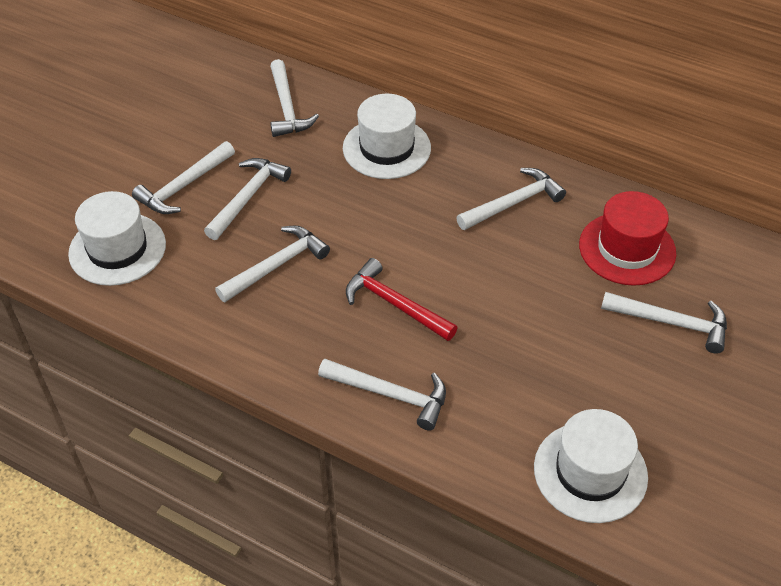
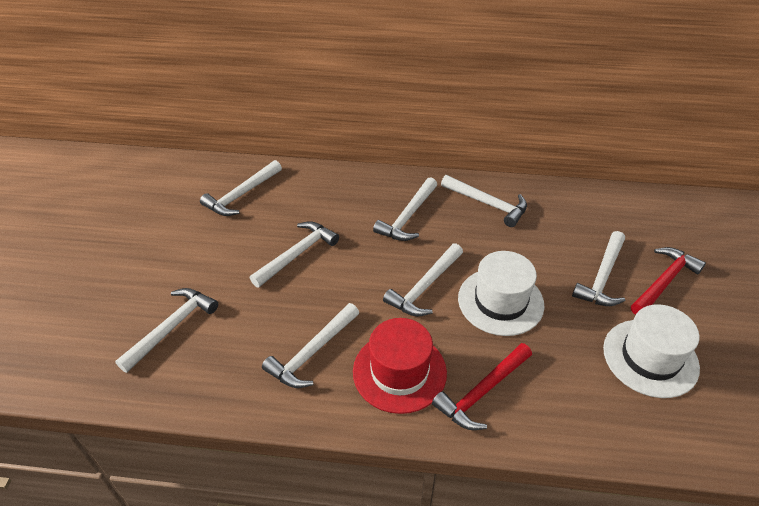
red hammer: [346,258,458,341] = 1 -> [432,343,532,430] [631,247,706,315] = 2
white hammer: [132,141,235,214] [204,158,291,240] [215,226,330,302] [270,59,319,137] [318,359,446,431] [456,168,566,230] [601,292,727,354] = 7 -> [115,288,218,373] [200,160,282,216] [250,221,339,288] [262,303,359,388] [373,177,437,241] [383,243,463,316] [441,175,527,227] [572,231,625,306] = 8
white hat: [68,191,166,286] [343,94,431,179] [534,409,648,523] = 3 -> [458,251,545,336] [603,304,700,398] = 2

